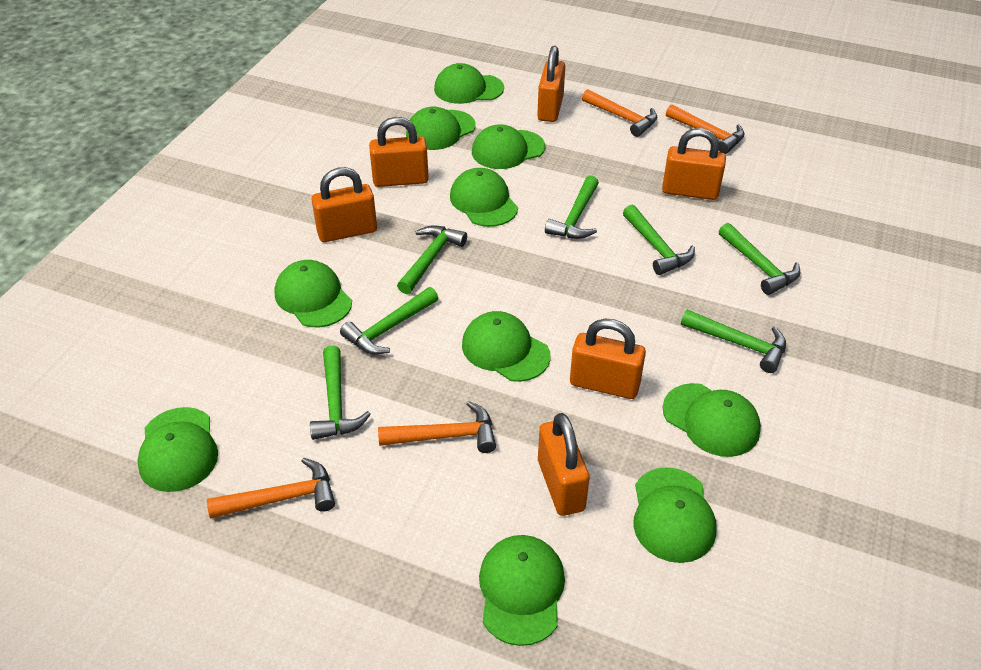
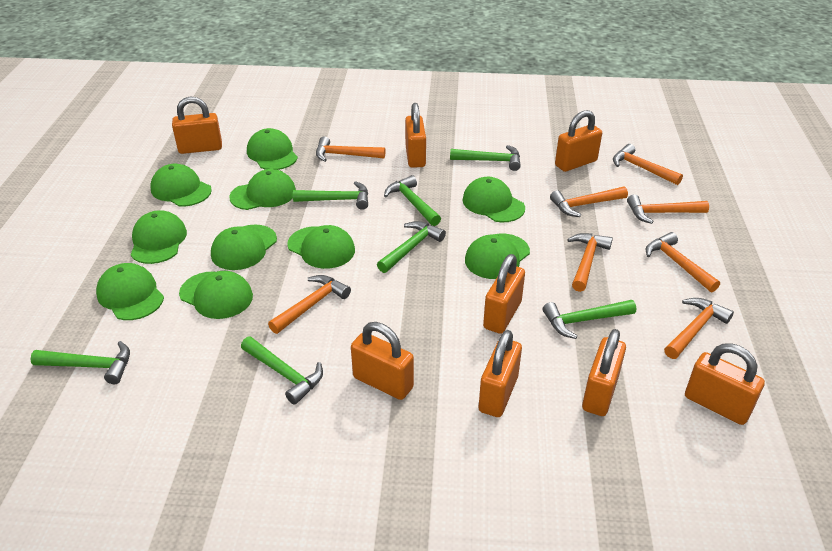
orange hammer: [207,458,335,518] [378,401,496,453] [582,89,657,137] [666,104,745,154] = 4 -> [268,275,351,334] [316,136,385,162] [550,186,628,217] [567,233,613,292] [613,144,683,185] [627,194,709,224] [646,232,720,292] [664,298,734,359] = 8
orange padlock: [312,167,377,242] [369,117,429,187] [537,46,565,122] [538,413,590,516] [570,319,646,399] [662,128,726,200] = 6 -> [172,97,222,154] [351,322,414,400] [405,103,426,168] [479,330,522,417] [483,254,525,334] [555,110,602,172] [582,329,626,416] [685,343,765,425] = 8

